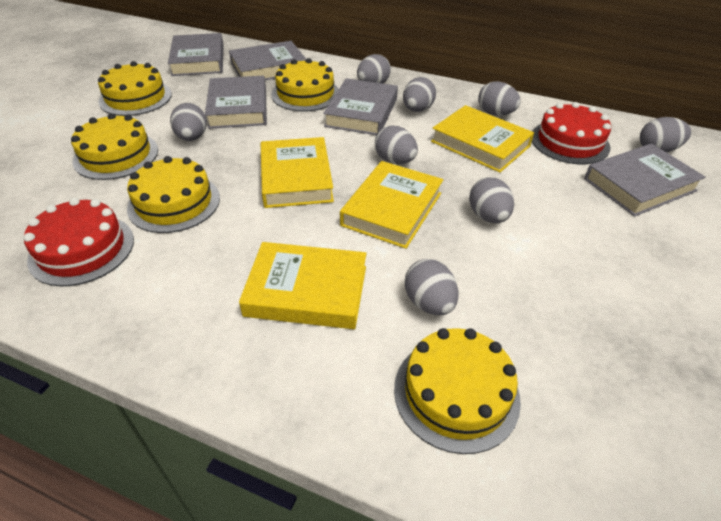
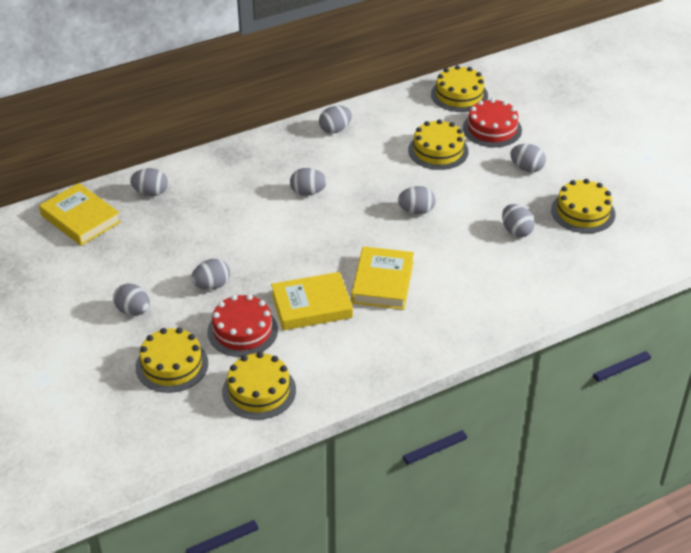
grey book: [168,33,224,76] [205,76,267,129] [229,41,306,80] [323,78,398,135] [584,143,706,216] = 5 -> none = 0
yellow book: [239,242,367,329] [261,137,334,208] [340,161,443,249] [431,105,534,173] = 4 -> [39,183,121,246] [271,272,353,330] [351,246,414,310] = 3

